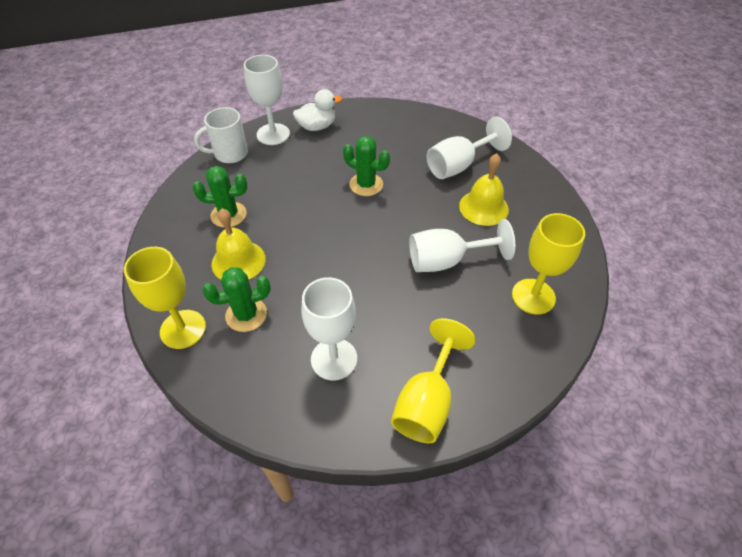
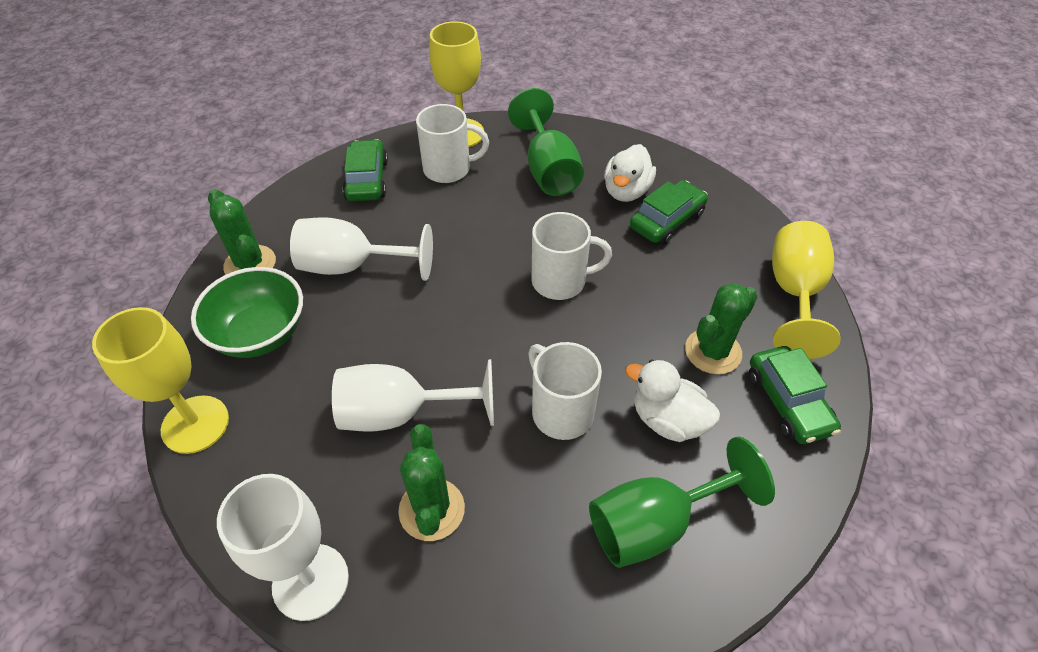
green bowl: none = 0 -> [191,267,303,358] = 1
green car: none = 0 -> [343,139,388,201] [630,180,708,245] [749,346,841,444] = 3
green goblet: none = 0 -> [508,88,584,196] [589,436,775,568] = 2
white duck: [293,89,342,131] = 1 -> [604,144,656,202] [625,360,720,442] = 2
white goblet: [244,55,290,145] [302,277,357,381] [409,219,515,272] [427,117,512,179] = 4 -> [217,474,349,621] [290,217,433,281] [332,359,494,432] = 3
white mug: [194,107,248,163] = 1 -> [416,104,489,183] [528,342,602,440] [531,212,612,300] = 3
yellow bell: [212,209,266,279] [459,153,509,226] = 2 -> none = 0

